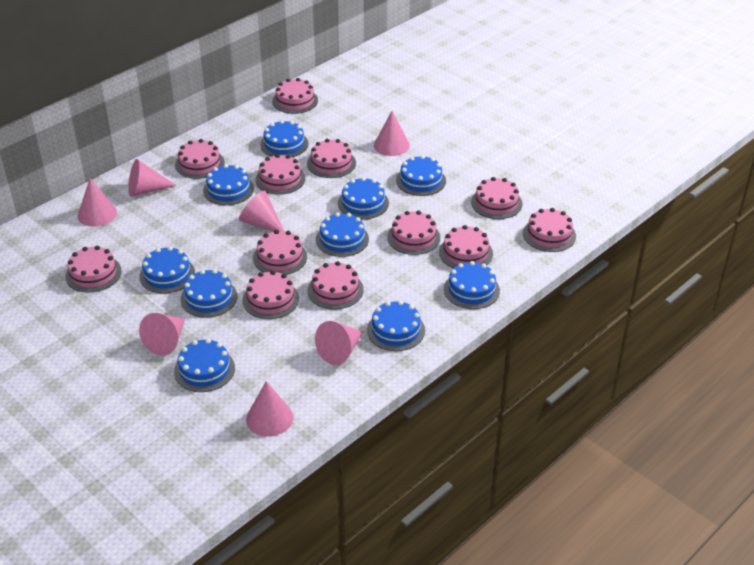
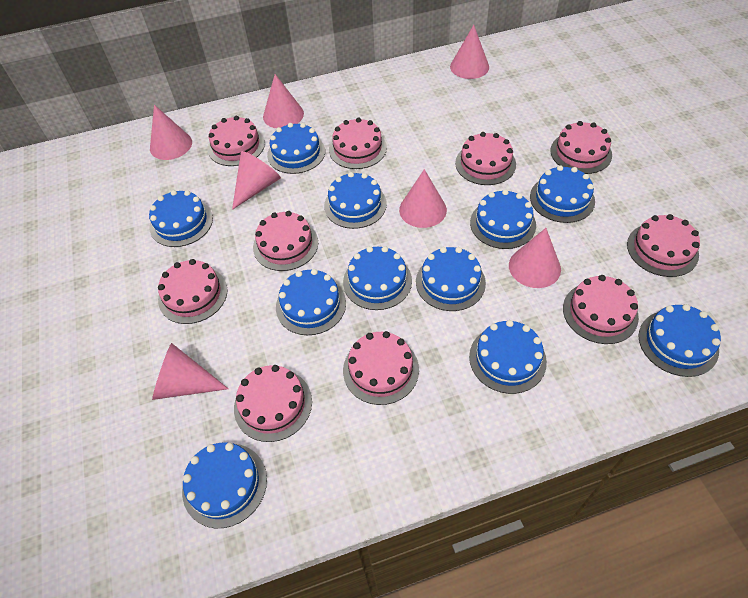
blue cake: [139,246,195,294] [174,339,235,392] [181,269,237,318] [203,164,254,205] [260,120,308,157] [316,212,369,257] [338,177,389,219] [367,300,425,351] [396,155,446,196] [444,261,500,309] = 10 -> [149,190,213,247] [182,442,267,528] [267,123,325,174] [276,269,346,335] [324,172,387,229] [343,246,412,310] [416,247,486,311] [469,320,547,394] [470,189,536,249] [530,165,595,223] [639,304,721,377] = 11
pink cake: [65,245,122,293] [175,139,224,179] [242,270,299,319] [253,230,307,275] [255,154,305,195] [272,78,318,114] [307,139,356,178] [308,261,364,309] [387,211,440,255] [439,225,493,268] [471,177,522,219] [523,208,576,252] = 12 -> [158,259,228,324] [208,116,265,166] [234,365,312,442] [253,211,318,271] [329,118,387,169] [343,331,419,405] [455,132,516,185] [550,121,612,174] [563,275,639,344] [627,214,700,277] = 10

